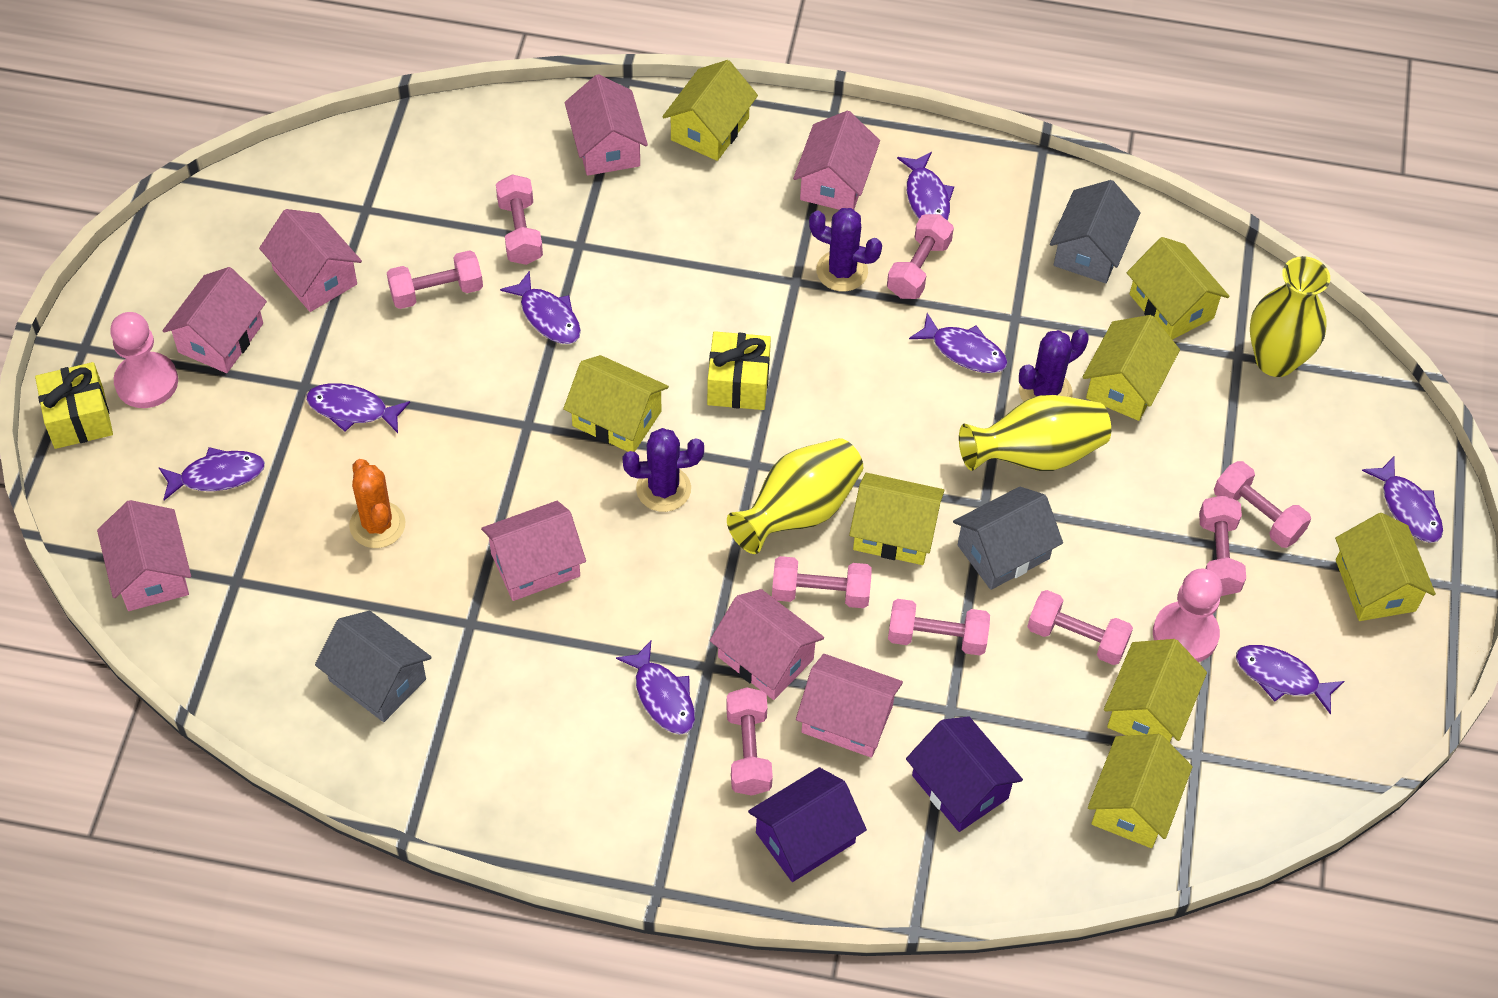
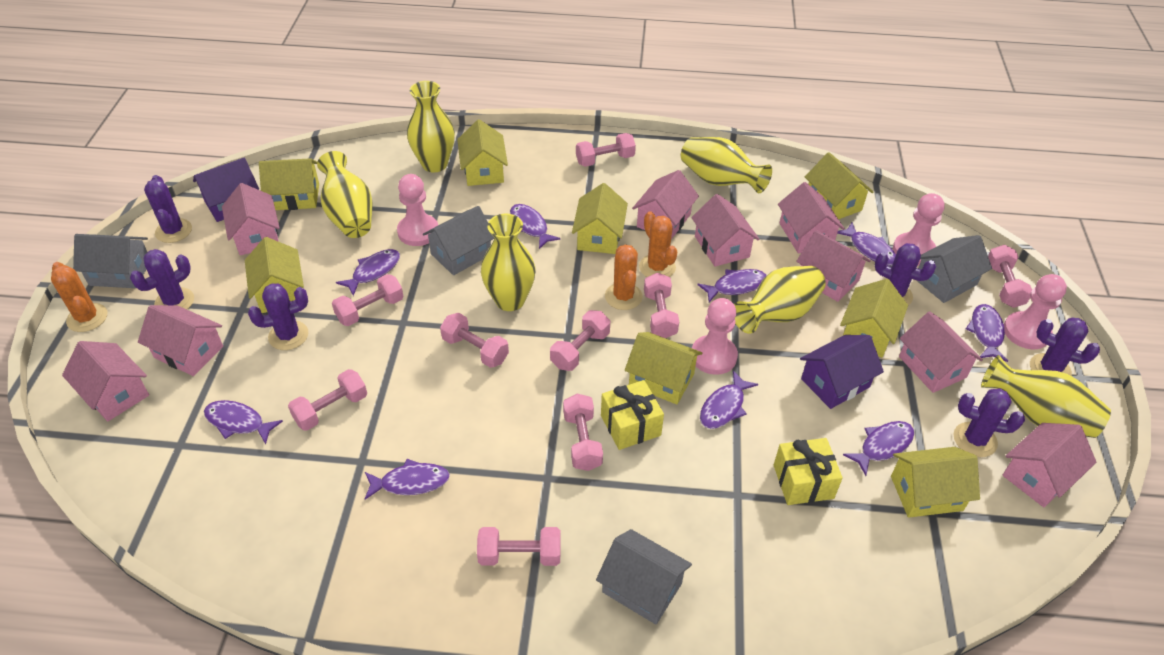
grey house: [315,611,432,722] [953,487,1063,590] [1050,180,1141,283] = 3 -> [73,234,148,288] [423,206,494,275] [596,529,692,624] [916,235,992,303] = 4
orange cactus: [349,459,406,548] = 1 -> [51,262,108,332] [605,245,643,310] [639,211,677,277] = 3
pink house: [97,500,191,611] [162,267,267,373] [259,209,362,312] [481,501,586,601] [564,74,648,176] [710,589,824,700] [793,111,880,210] [796,654,903,758] = 8 -> [62,341,149,422] [138,305,223,376] [222,183,280,255] [632,170,699,239] [691,194,760,267] [778,182,845,253] [796,230,871,302] [899,311,983,393] [1002,423,1096,507] = 9
pink pawn: [110,312,178,408] [1153,569,1223,662] = 2 -> [397,174,438,246] [692,298,738,375] [893,193,945,266] [1004,274,1067,349] = 4
purple cactus: [623,428,704,512] [809,208,882,291] [1019,329,1089,402] = 3 -> [130,249,194,309] [144,175,192,243] [248,283,308,350] [875,243,936,305] [953,388,1025,457] [1030,318,1100,376] = 6
purple fish: [158,447,265,500] [306,383,410,433] [500,271,581,344] [616,641,695,734] [897,152,954,220] [909,313,1007,373] [1236,645,1344,714] [1362,456,1443,543] = 8 -> [204,400,283,444] [336,249,400,296] [365,459,450,500] [510,204,561,249] [697,269,767,302] [700,371,758,429] [837,222,896,266] [843,421,914,476] [966,304,1008,362] = 9
yellow vase: [727,438,863,554] [959,395,1111,471] [1250,256,1330,377] = 3 -> [317,151,372,238] [407,81,455,172] [481,214,536,311] [681,137,772,193] [734,266,826,334] [981,355,1111,438] = 6

